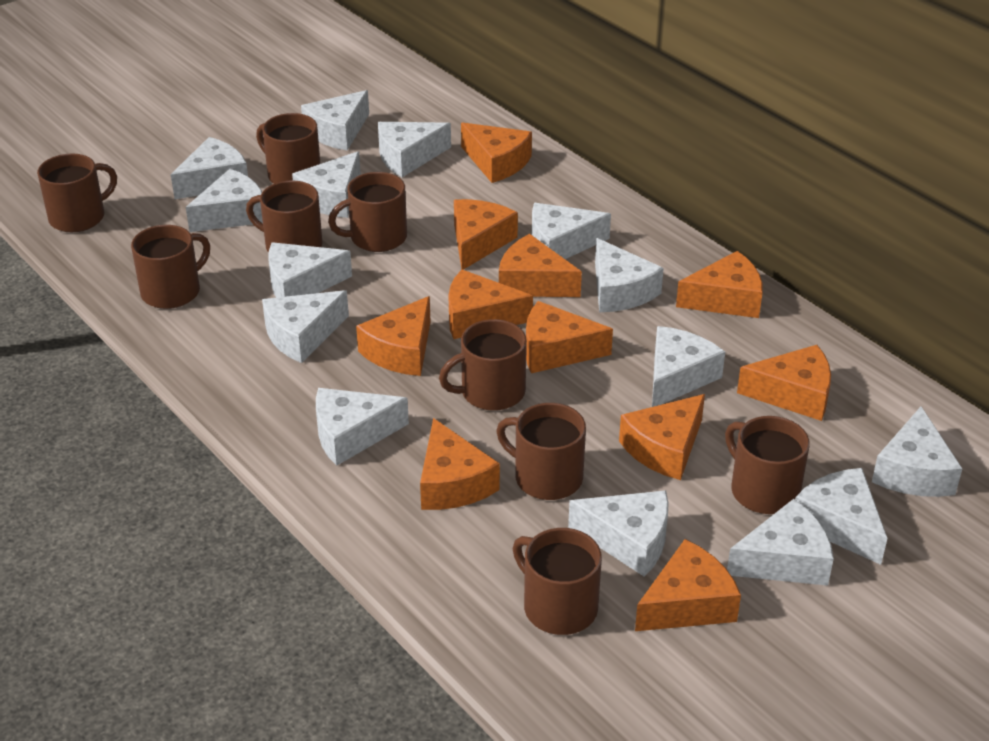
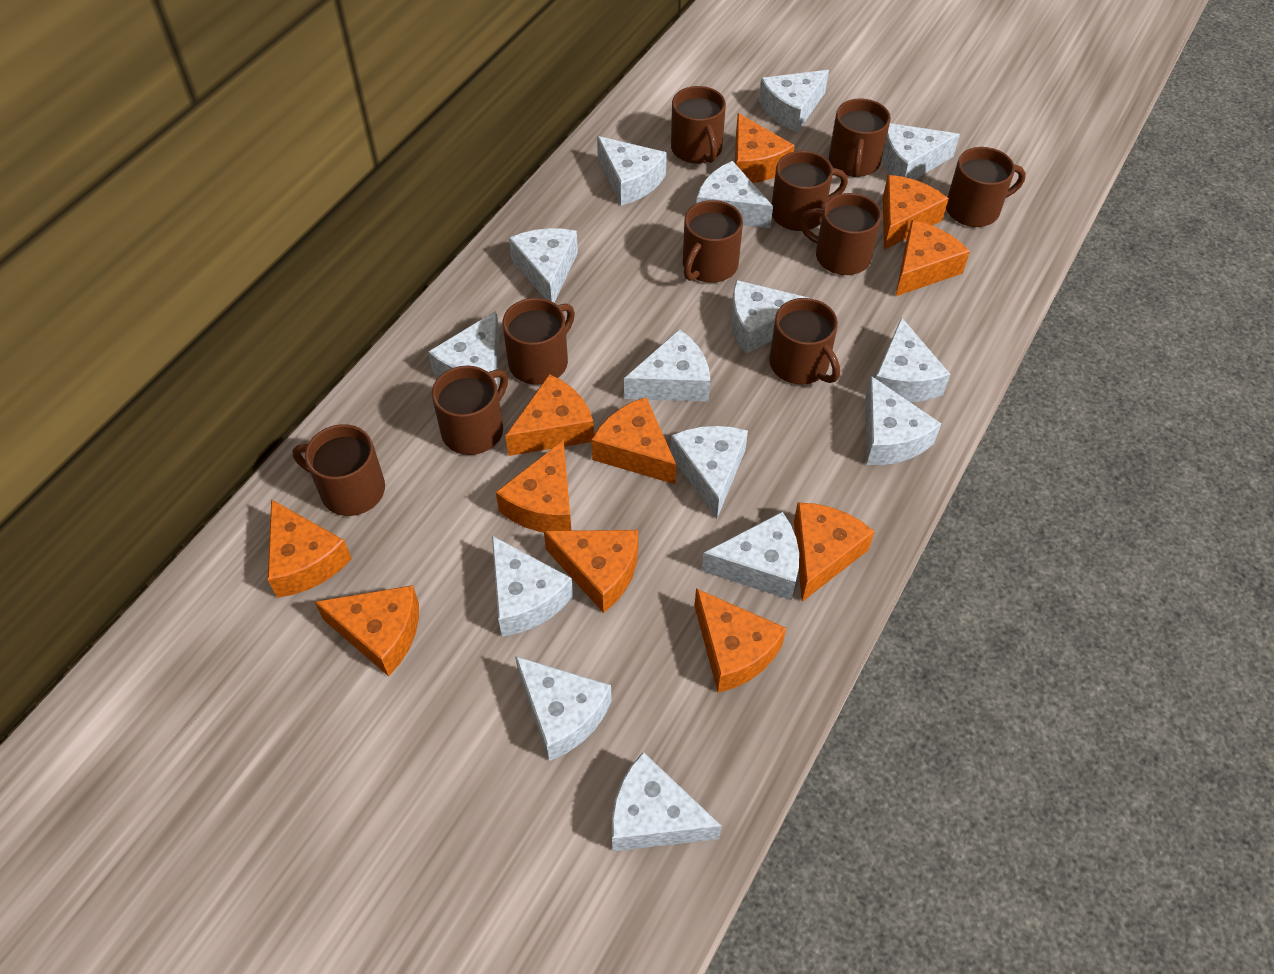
brown mug: [37,154,117,232] [131,225,210,309] [246,180,323,253] [256,113,320,184] [328,172,407,252] [439,319,527,411] [496,403,586,500] [513,528,602,635] [725,416,810,514] = 9 -> [292,424,385,516] [432,366,508,455] [503,298,575,385] [671,86,726,164] [683,200,743,283] [769,298,840,384] [772,151,848,231] [799,193,882,275] [829,99,891,177] [946,147,1026,227] = 10

